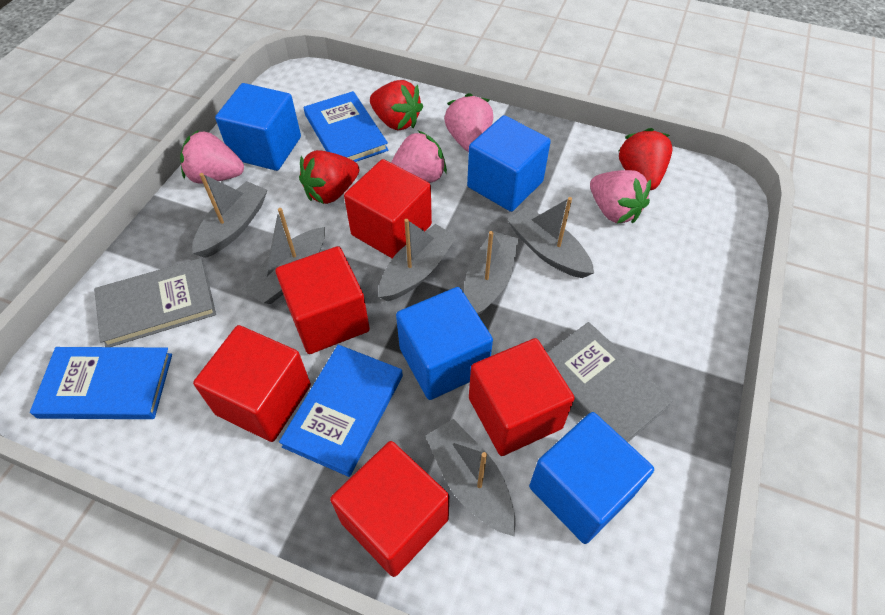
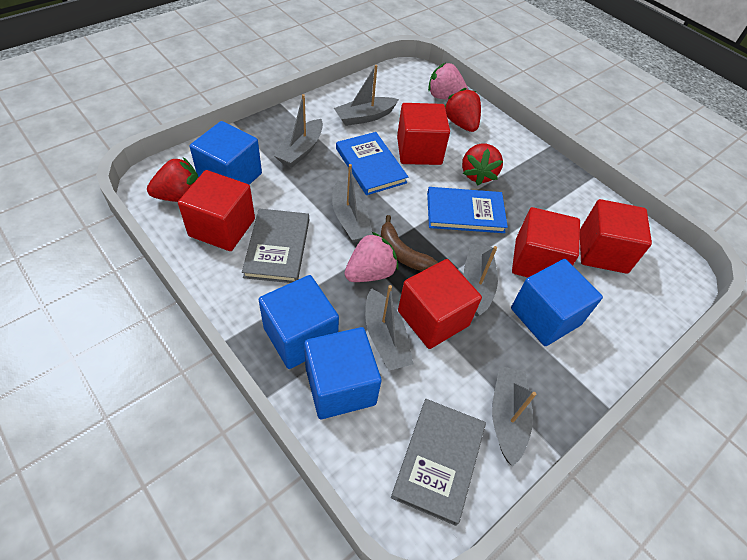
blue book: [30,347,172,419] [279,345,403,477] [304,91,388,162] = 3 -> [336,132,408,195] [427,187,508,233] = 2
brown banana: none = 0 -> [381,215,438,271] = 1
pink strawberry: [180,131,244,184] [391,131,447,183] [444,93,493,152] [590,170,651,223] = 4 -> [344,232,399,282] [428,63,468,100] = 2

